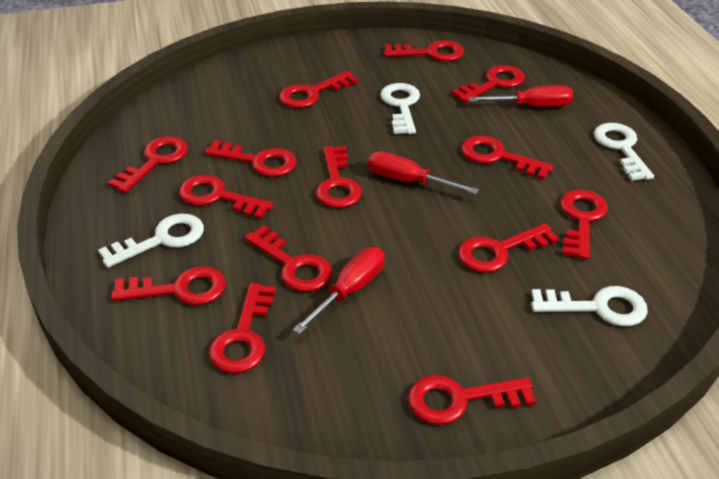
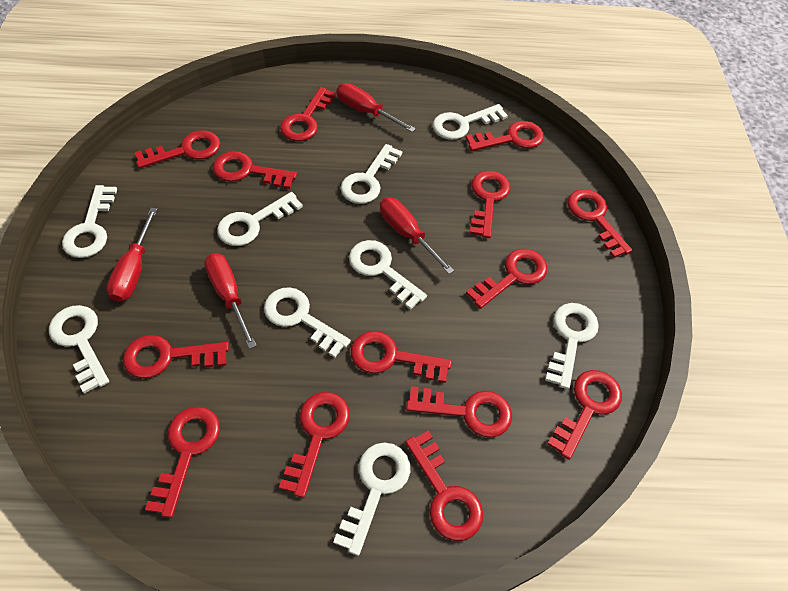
red screwdriver: [293,247,385,334] [368,151,479,194] [469,85,573,107] = 3 -> [106,208,158,302] [204,253,257,349] [336,83,416,132] [380,198,454,274] = 4
white key: [98,214,204,268] [380,83,420,134] [531,286,648,326] [594,123,654,181] = 4 -> [49,305,109,394] [62,185,117,258] [217,192,303,246] [264,287,351,358] [333,442,410,556] [340,144,402,204] [349,240,427,310] [433,104,508,140] [545,303,599,389] = 9

